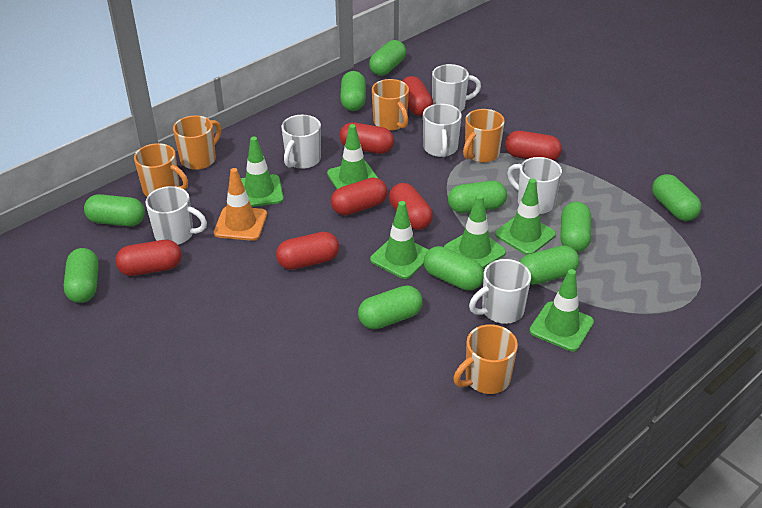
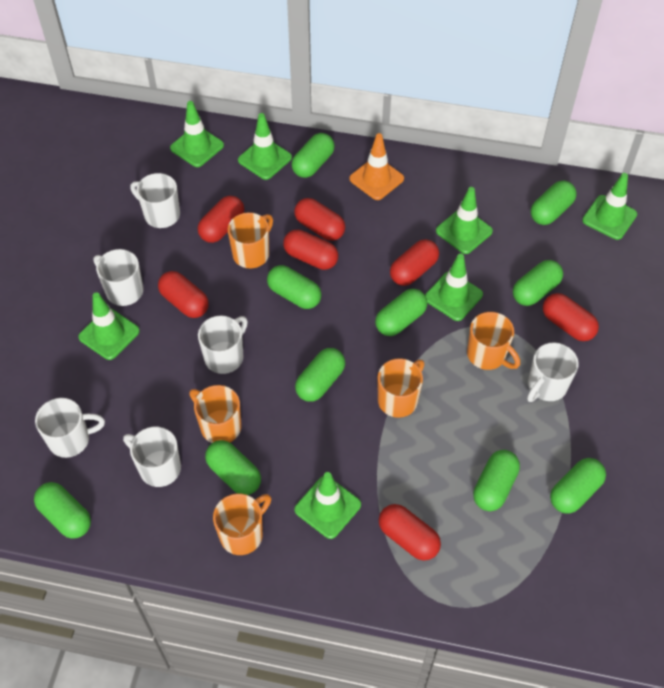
green traffic cone: [241,137,284,207] [327,124,379,189] [370,201,429,279] [444,194,506,268] [495,179,556,255] [529,269,594,351] = 6 -> [78,292,140,360] [170,101,224,167] [238,113,292,180] [294,472,361,539] [425,254,483,321] [436,187,493,254] [582,173,637,240] = 7

